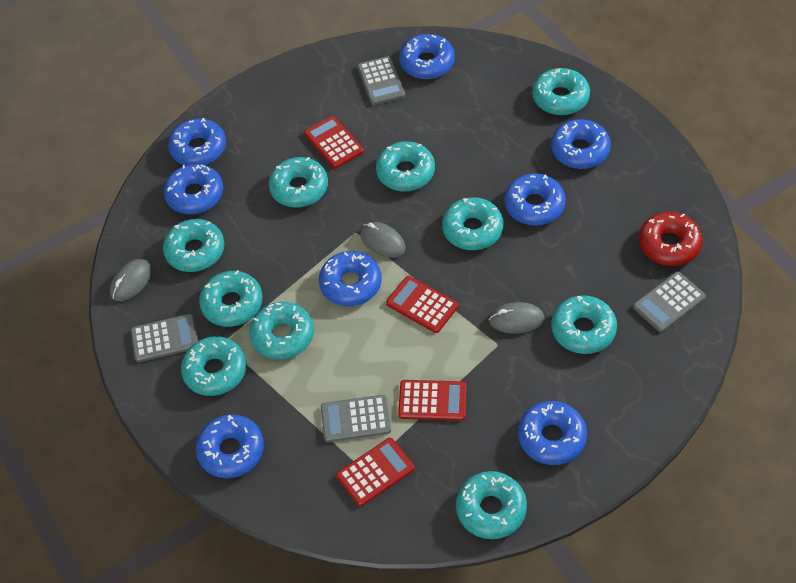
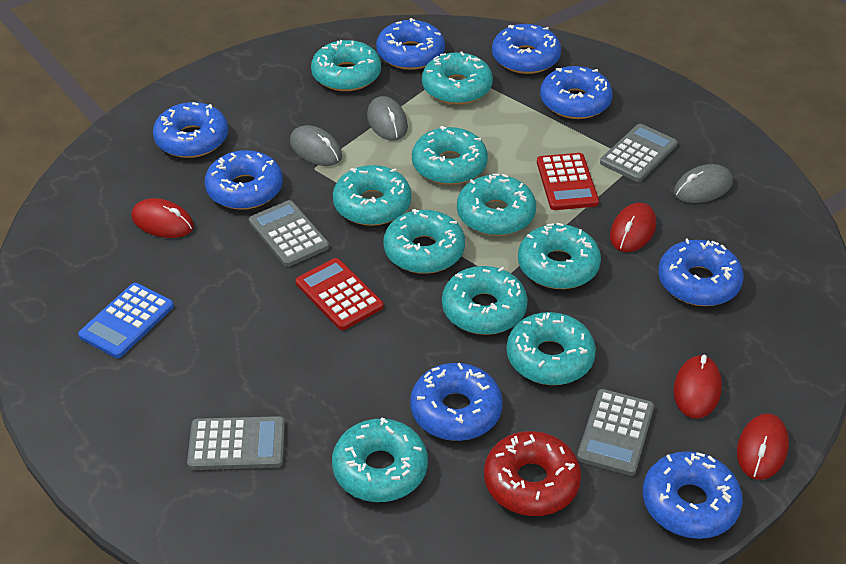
blue calculator: none = 0 -> [78,283,174,358] = 1
red calculator: [304,116,364,168] [336,438,415,506] [386,276,458,333] [398,380,467,421] = 4 -> [295,258,384,330] [537,153,599,210] = 2
red mouse: none = 0 -> [132,198,194,238] [610,203,656,252] [674,355,722,418] [737,414,789,480] = 4

